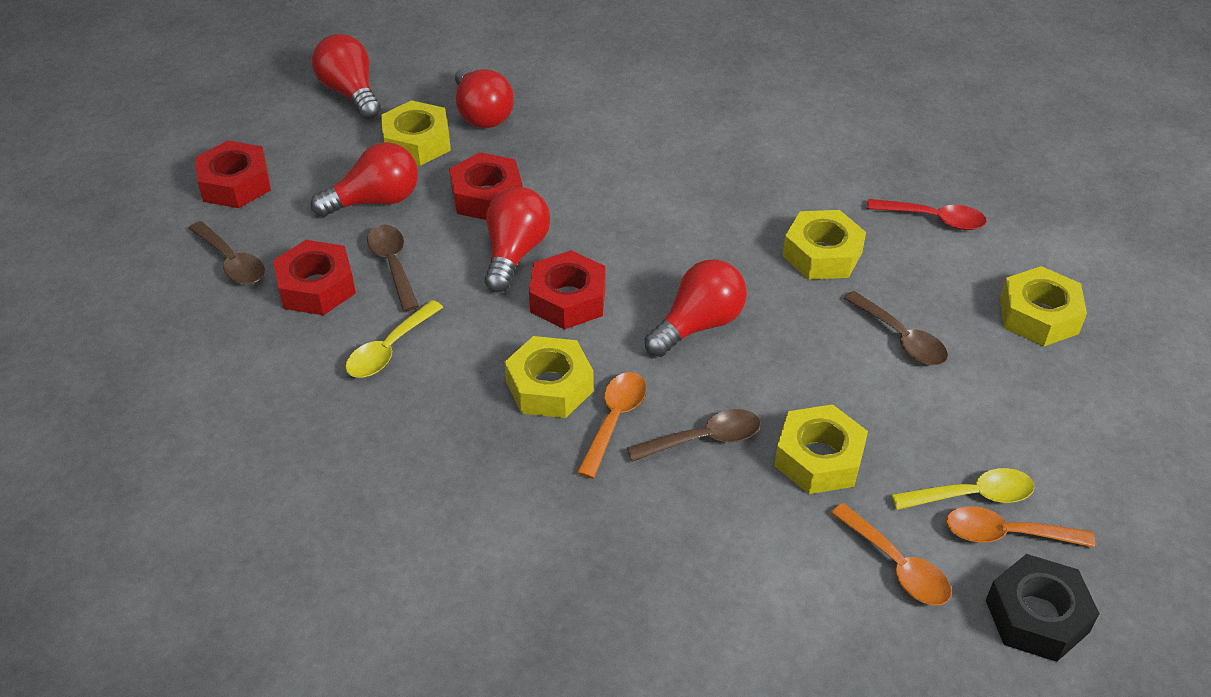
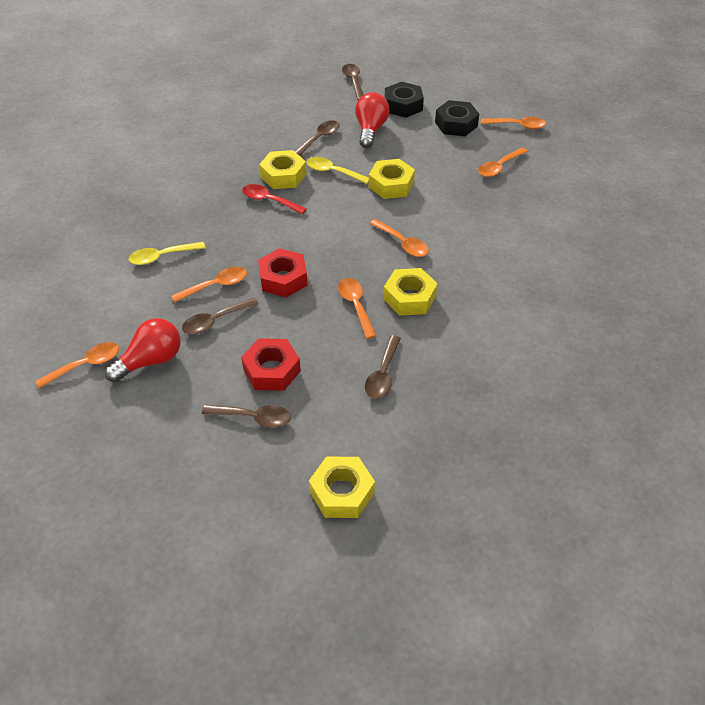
black nut: [986,554,1100,662] = 1 -> [385,82,424,118] [435,100,479,136] = 2
brown spoon: [189,221,265,284] [367,225,419,311] [627,409,761,462] [844,291,948,365] = 4 -> [182,298,259,334] [202,405,291,428] [294,120,340,156] [342,64,364,100] [365,335,401,399] = 5
orange spoon: [577,372,646,479] [831,503,952,605] [946,506,1095,548] = 3 -> [35,342,119,388] [171,267,247,302] [338,278,376,339] [370,219,429,257] [478,147,528,177] [481,117,546,129] = 6
red light bulb: [311,142,418,217] [312,34,381,119] [455,66,514,128] [485,187,550,292] [645,259,747,357] = 5 -> [105,318,181,382] [355,92,390,148] = 2
red nut: [195,140,271,208] [273,240,356,315] [449,152,522,220] [529,250,606,329] = 4 -> [241,338,301,391] [258,248,307,298] = 2
yellow nut: [381,100,451,166] [505,336,594,418] [774,404,868,494] [783,210,866,279] [1000,266,1087,346] = 5 -> [259,150,306,189] [309,456,375,518] [369,159,415,199] [383,268,438,316] = 4

